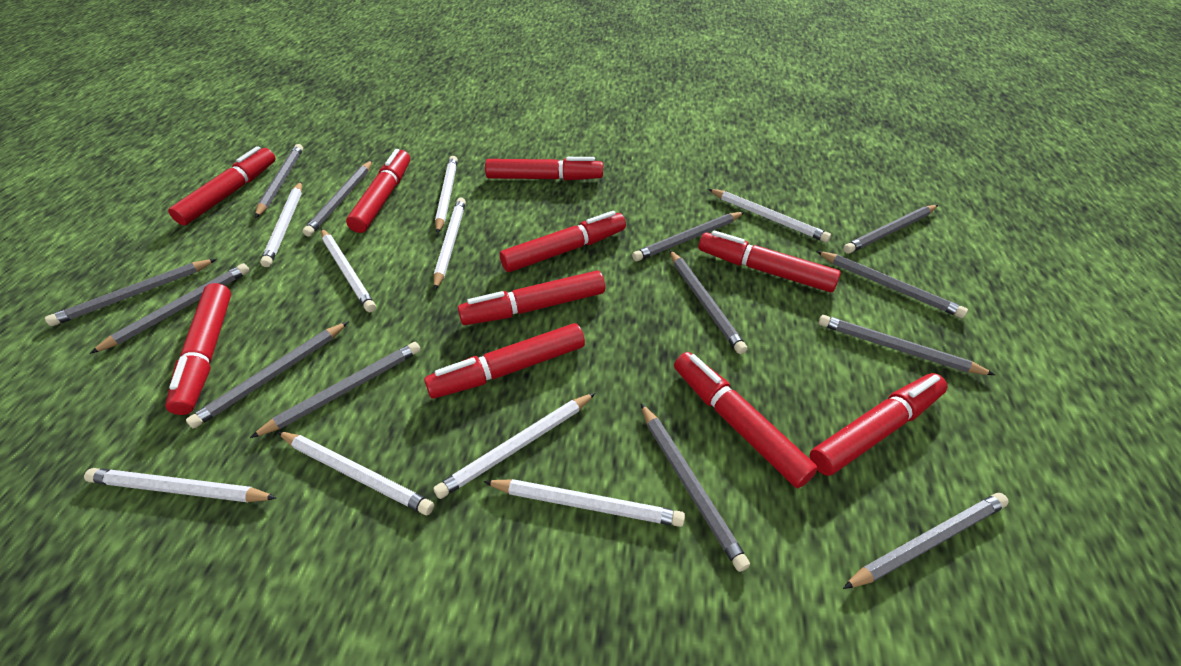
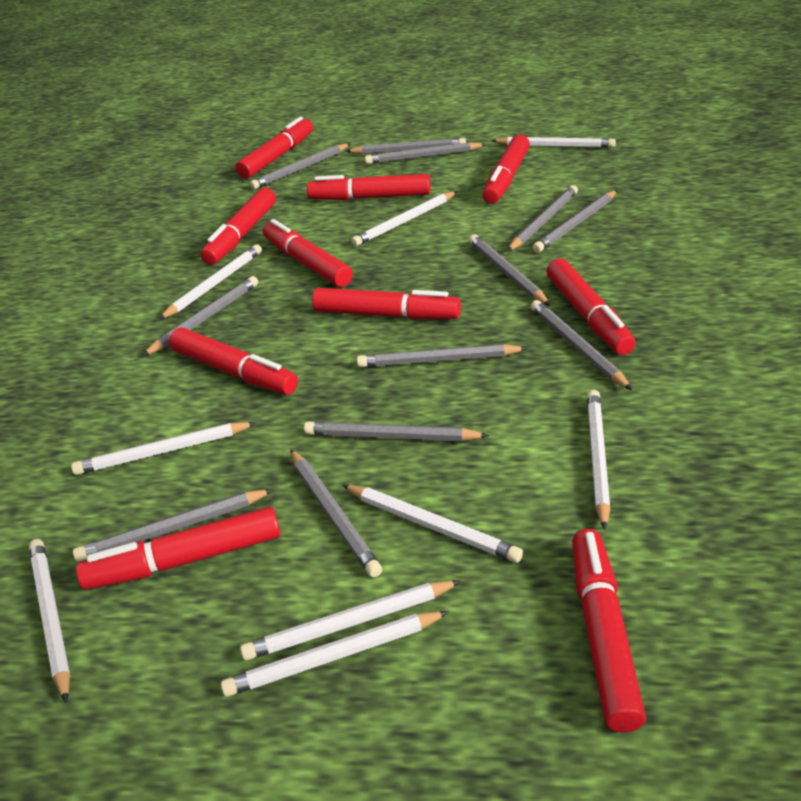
grey pencil: [45,259,217,326] [90,263,250,354] [186,322,348,429] [250,342,421,438] [255,144,303,218] [303,160,373,237] [632,212,744,261] [641,403,750,572] [669,250,747,354] [816,251,968,318] [818,315,995,375] [843,205,938,254] [843,493,1009,589] = 13 -> [73,489,274,562] [142,276,258,356] [250,144,350,189] [290,449,382,577] [304,421,489,441] [346,138,466,154] [357,344,528,367] [365,142,487,164] [469,234,550,306] [507,185,578,252] [531,300,632,390] [533,190,617,253] = 12

